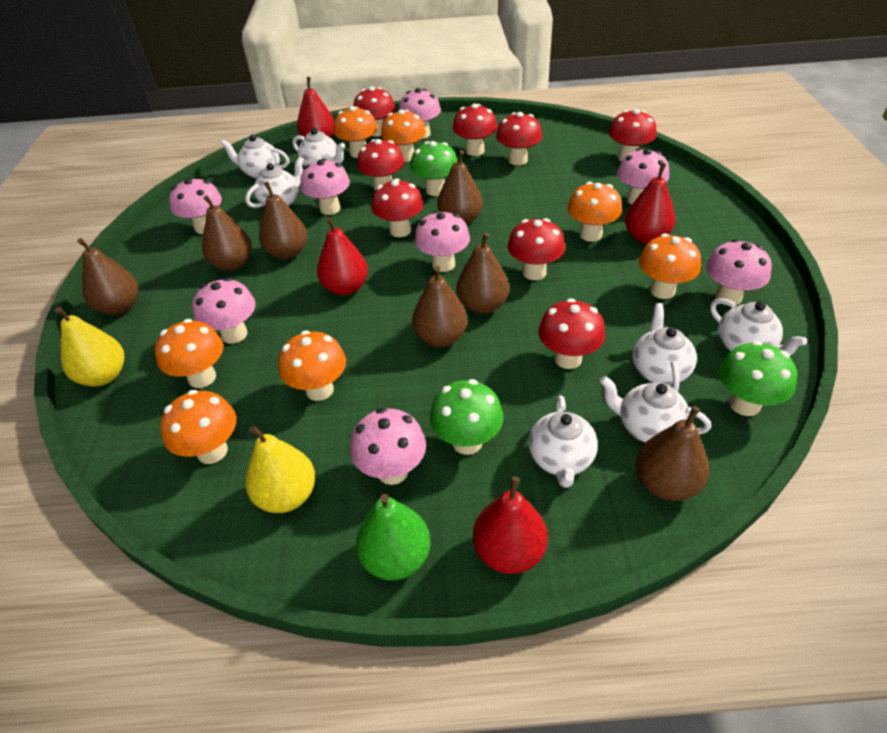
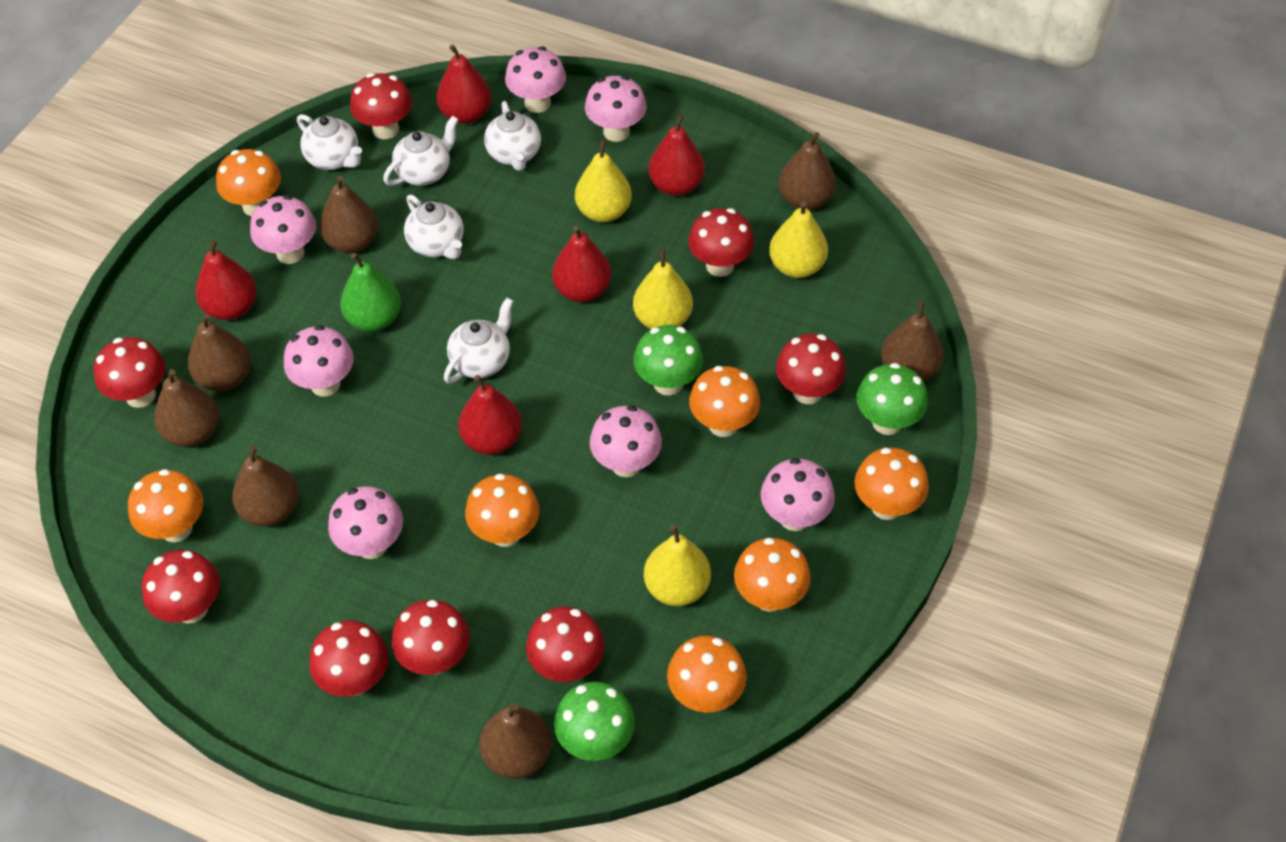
pink mushroom: [169,177,222,234] [192,278,255,344] [301,158,350,215] [350,408,426,485] [399,88,441,139] [414,210,470,272] [617,148,669,204] [706,239,772,306] = 8 -> [250,195,316,264] [284,325,354,396] [328,486,403,559] [505,46,566,113] [585,75,647,142] [590,405,662,477] [761,458,835,531] = 7
red pear: [297,77,334,138] [317,217,368,295] [473,476,548,574] [625,163,675,244] = 4 -> [195,239,257,320] [436,45,491,124] [458,375,522,455] [552,226,611,302] [648,114,705,196] = 5
white teapot: [221,135,289,179] [245,156,304,208] [292,128,345,167] [528,395,598,488] [600,376,711,443] [633,303,697,392] [710,298,807,356] = 7 -> [297,114,362,170] [383,116,459,186] [404,195,464,259] [444,298,513,383] [484,101,541,171] = 5
yellow pear: [55,307,124,386] [245,425,315,513] = 2 -> [575,140,632,223] [633,249,693,329] [644,525,711,606] [769,202,828,278] = 4

